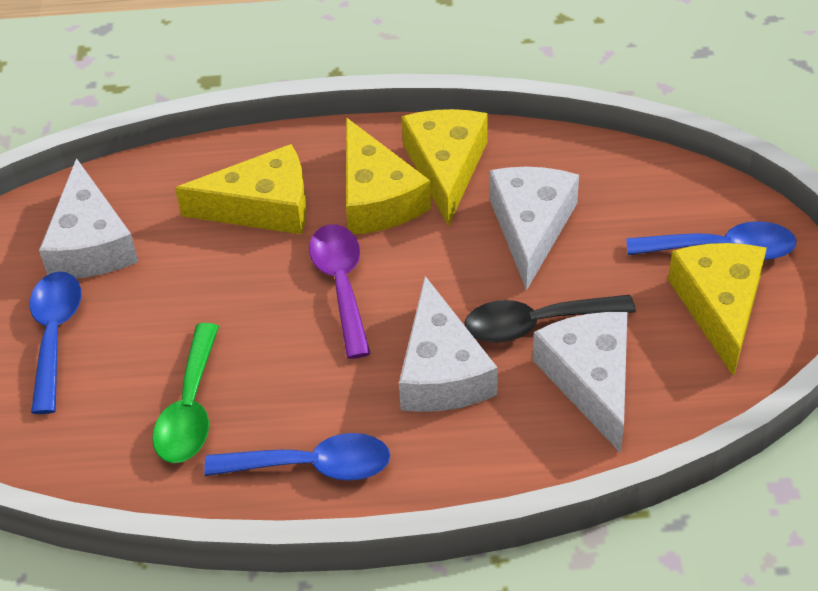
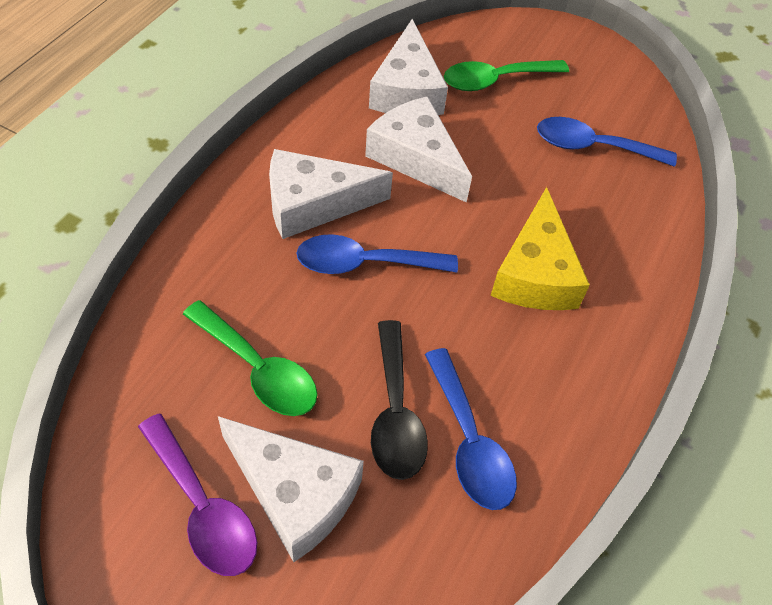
green spoon: [152,323,219,463] = 1 -> [183,300,317,416] [444,60,569,91] = 2
yellow cheese: [175,144,307,235] [346,118,431,235] [402,109,488,226] [668,243,767,377] = 4 -> [491,187,590,310] = 1

